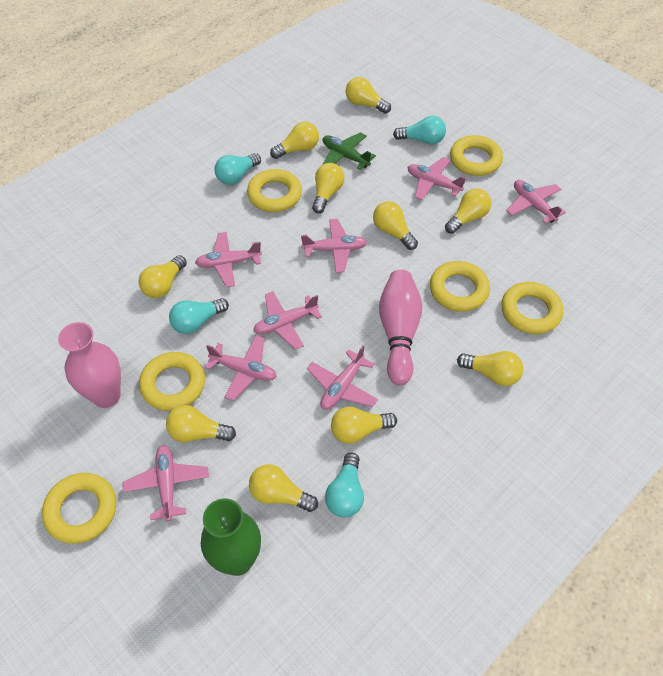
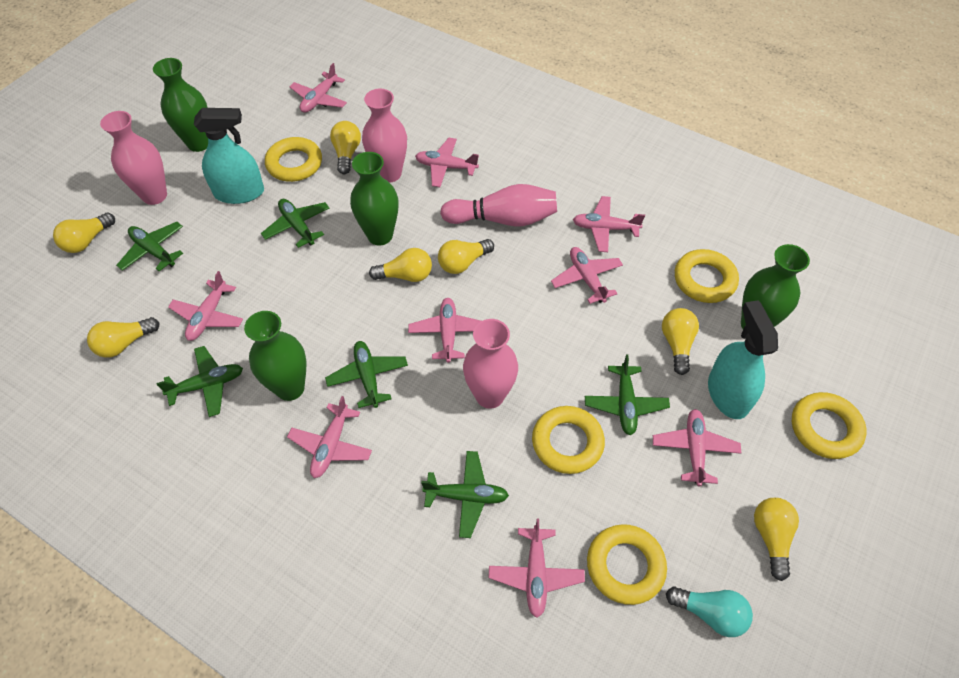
green plane: [322,132,376,170] = 1 -> [116,222,183,271] [156,346,243,417] [261,199,329,248] [325,341,408,408] [421,451,509,538] [585,354,670,435] = 6
green vase: [201,499,261,576] = 1 -> [153,58,208,152] [244,311,307,401] [350,152,398,245] [741,244,810,329] = 4
pink plane: [122,445,209,521] [195,232,262,287] [205,335,277,401] [253,291,322,350] [301,219,367,273] [307,345,378,410] [407,157,466,200] [506,180,566,224] = 8 -> [168,271,243,341] [287,396,372,478] [290,63,347,113] [408,298,481,363] [415,138,479,187] [489,519,585,618] [551,247,623,304] [573,196,645,252] [653,409,741,487] = 9
pink vase: [58,322,121,408] = 1 -> [100,111,167,205] [362,89,407,183] [463,319,518,409] = 3
turquoise light bulb: [169,298,229,334] [215,153,261,185] [325,453,364,518] [393,116,446,145] = 4 -> [666,587,753,637] = 1
turquoise spray bottle: none = 0 -> [194,108,264,204] [708,300,778,419] = 2
yellow light bulb: [138,255,187,298] [166,405,236,442] [249,464,318,512] [270,122,319,159] [312,163,344,213] [331,407,397,444] [346,77,391,114] [373,201,418,250] [445,188,491,234] [457,351,523,386] = 10 -> [53,213,115,253] [87,317,159,358] [330,121,361,174] [369,248,432,282] [438,239,494,274] [662,308,699,375] [754,498,799,581] = 7
yellow ring: [42,473,116,544] [139,352,205,411] [247,169,302,212] [430,261,490,312] [450,135,503,176] [501,282,563,334] = 6 -> [265,137,322,182] [532,406,605,474] [587,524,667,605] [675,249,739,303] [792,392,867,459] = 5

